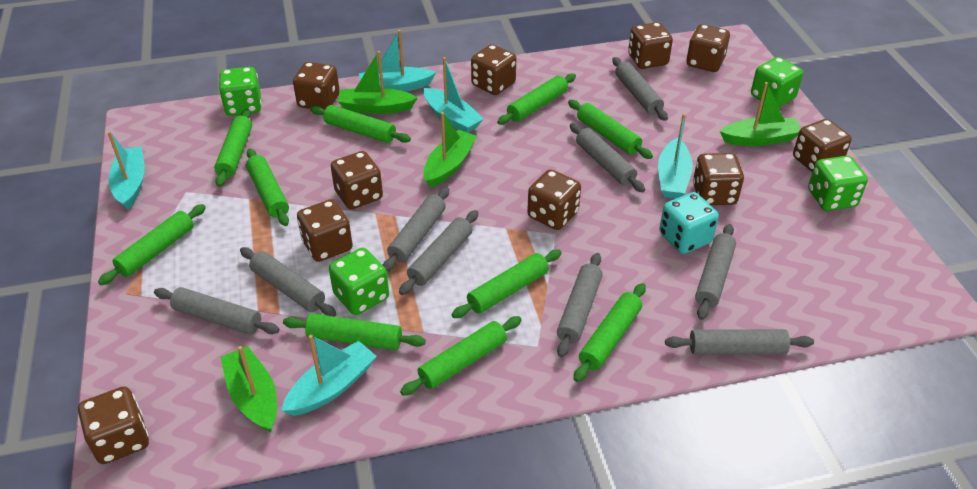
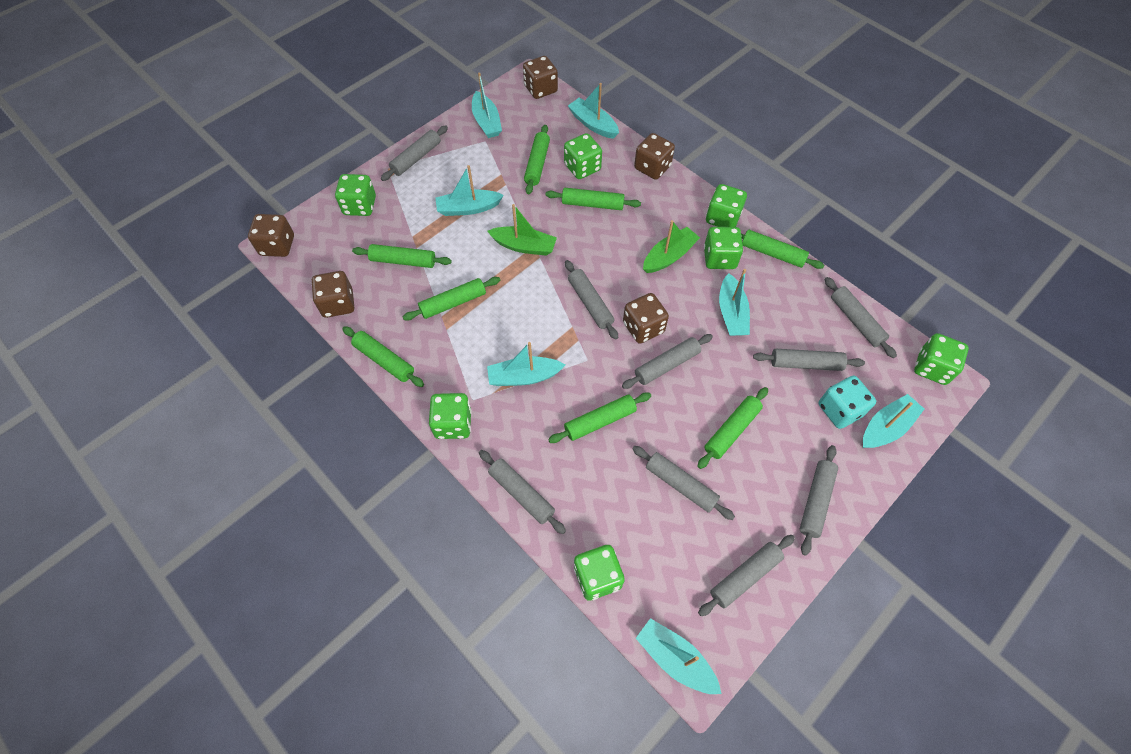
brown dice: [78,386,149,464] [293,62,340,110] [297,199,353,262] [331,151,383,209] [471,44,516,95] [527,169,581,230] [628,22,673,69] [686,24,730,72] [693,153,744,205] [793,119,851,172] = 10 -> [248,214,294,257] [312,271,354,318] [523,56,558,99] [623,293,669,344] [634,133,675,180] = 5
green boat: [221,346,277,432] [337,51,418,114] [423,112,477,188] [720,82,801,146] = 4 -> [487,204,557,256] [643,220,700,273] = 2
green dice: [219,67,262,116] [329,248,389,315] [751,57,803,107] [808,156,868,211] = 4 -> [335,174,376,216] [429,393,472,439] [564,133,602,179] [574,545,625,601] [704,227,743,269] [706,184,747,227] [914,333,969,385] = 7
green rolling pin: [98,204,206,285] [214,109,252,187] [246,149,289,226] [283,313,426,350] [310,105,411,143] [400,316,522,396] [452,249,562,318] [497,73,576,125] [568,100,653,159] [574,283,646,382] = 10 -> [342,326,424,387] [352,244,452,268] [403,277,500,321] [524,125,550,194] [545,188,641,210] [548,392,651,443] [697,387,768,469] [741,230,824,269] = 8
turquoise boat: [107,131,145,209] [281,335,377,416] [359,30,436,92] [424,57,484,133] [658,113,693,199] = 5 -> [436,165,504,216] [472,72,502,138] [487,342,565,386] [568,83,619,139] [636,618,721,694] [719,269,750,336] [863,394,924,448] = 7

